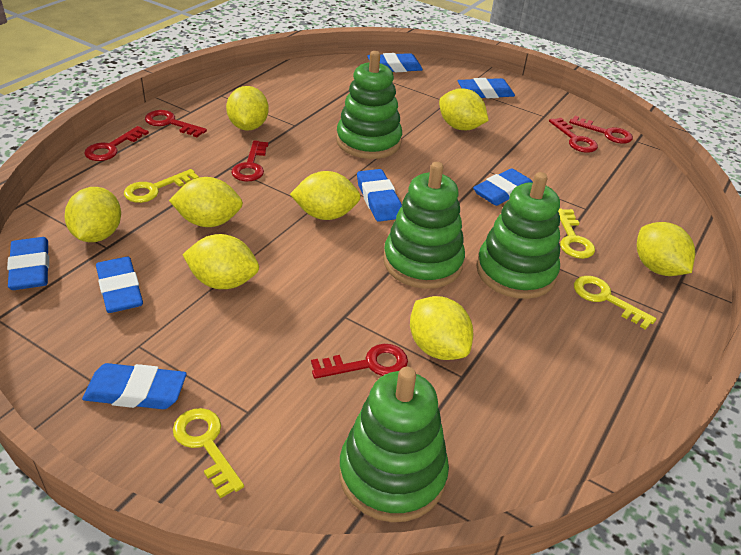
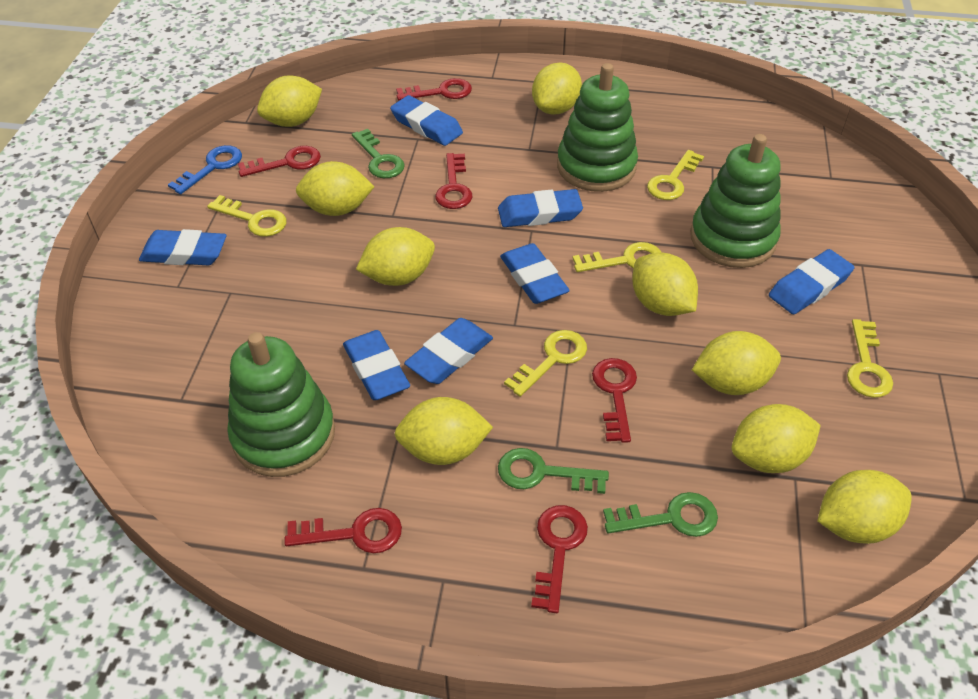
blue key: none = 0 -> [168,145,242,194] = 1
green key: none = 0 -> [352,129,405,178] [498,448,609,494] [603,492,718,537] = 3
green stacking toy: [336,51,402,159] [339,367,449,522] [383,162,465,289] [476,172,560,299] = 4 -> [227,332,335,477] [557,63,638,192] [690,134,781,268] = 3
yellow key: [124,169,199,203] [173,408,244,498] [558,209,595,259] [574,276,656,330] = 4 -> [207,195,287,237] [504,330,587,397] [573,242,662,272] [647,150,704,200] [847,319,893,398] = 5
yellow lemon: [65,187,121,242] [169,177,243,227] [182,234,259,289] [226,86,269,131] [290,171,361,220] [410,296,473,360] [439,88,489,130] [637,222,695,276] = 8 -> [257,75,322,127] [296,161,374,216] [356,227,435,286] [394,397,493,465] [532,63,582,115] [632,253,698,316] [692,331,781,395] [731,404,821,473] [817,470,912,544] = 9

